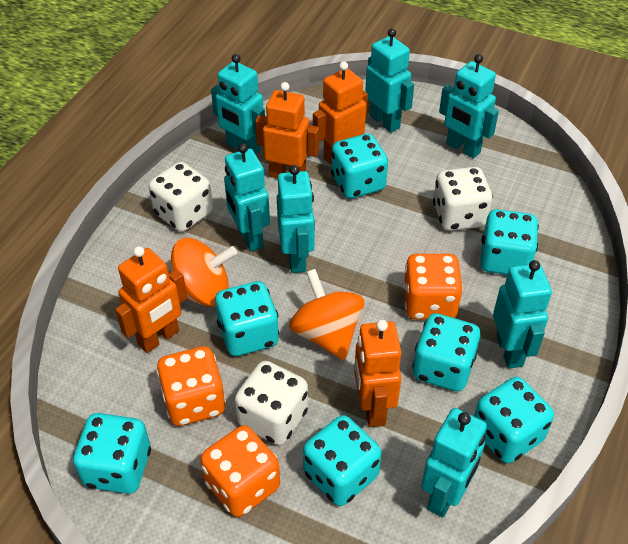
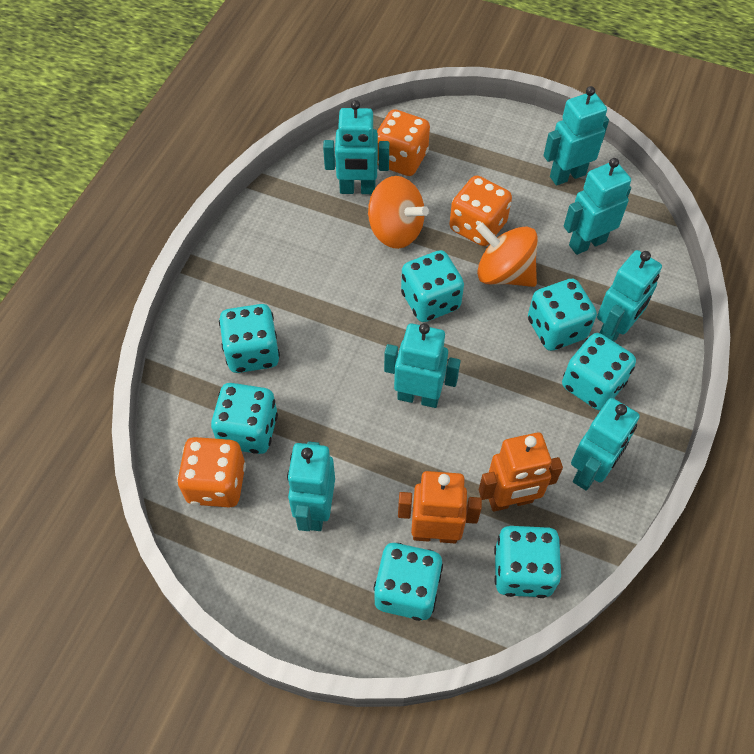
orange robot: [115,246,187,353] [255,82,319,179] [313,61,368,165] [354,320,402,427] = 4 -> [398,471,482,543] [479,432,563,512] = 2
white dice: [149,162,213,232] [235,361,308,445] [433,167,493,231] = 3 -> none = 0

